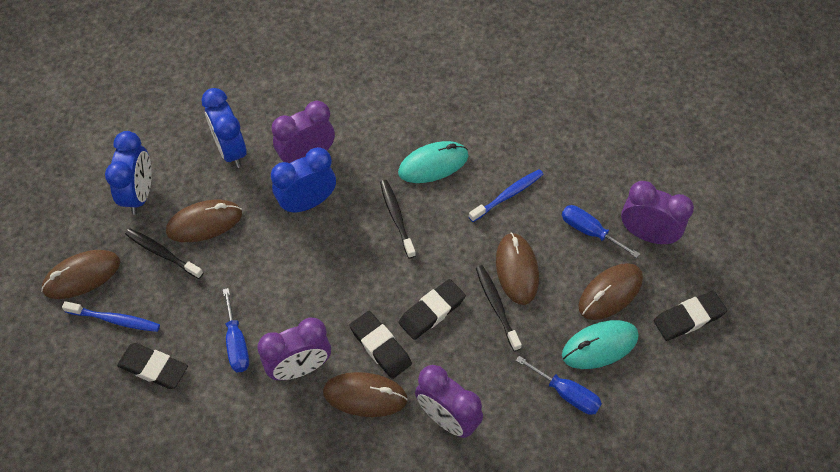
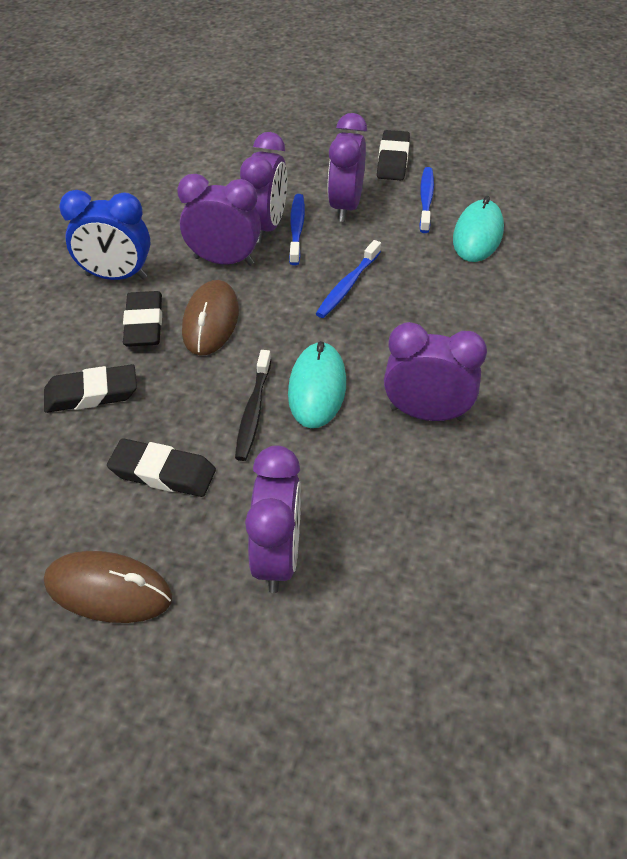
black toothbrush: [125,228,203,279] [380,180,416,258] [476,265,522,351] = 3 -> [235,350,271,461] = 1
blue clock: [105,131,152,215] [202,88,247,168] [271,147,336,214] = 3 -> [59,190,150,280] = 1
blue screwdriver: [223,288,249,372] [516,356,602,415] [562,205,640,258] = 3 -> none = 0
blue toothbrush: [62,301,160,332] [469,169,544,222] = 2 -> [289,194,305,265] [316,240,381,318] [419,167,434,233] = 3
brown mouse: [41,250,120,299] [166,199,242,242] [323,372,408,417] [496,233,539,305] [578,263,643,320] = 5 -> [44,551,172,623] [182,280,239,356] = 2
purple clock: [257,318,331,380] [272,101,335,163] [415,365,483,438] [621,181,694,245] = 4 -> [177,174,261,266] [240,132,287,243] [245,446,301,593] [327,113,367,222] [384,322,487,421] = 5

